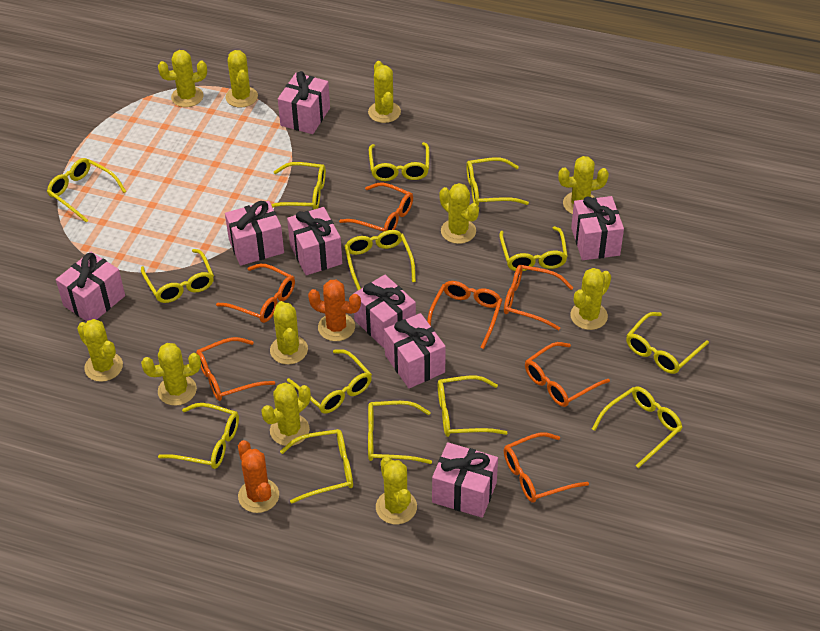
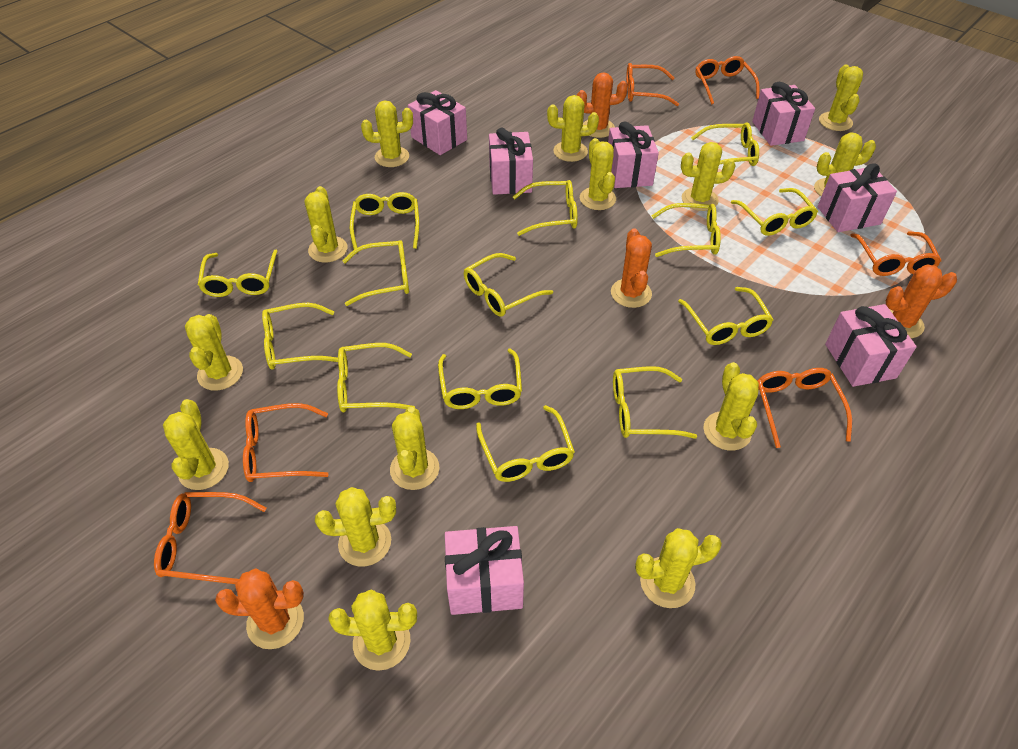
orange cactus: [238,440,279,513] [308,279,361,341] = 2 -> [215,568,304,649] [577,72,628,138] [611,228,652,308] [886,264,957,338] = 4
orange glasses: [196,337,275,401] [216,264,295,323] [339,183,413,232] [427,281,502,349] [504,265,574,330] [504,432,589,503] [525,342,610,407] = 7 -> [154,492,267,584] [243,403,329,482] [626,63,679,106] [695,56,760,105] [757,368,852,448] [850,231,941,276] = 6
pink gift: [56,252,125,321] [225,201,284,266] [278,71,330,134] [287,207,342,275] [353,275,416,348] [384,313,446,388] [432,442,498,518] [571,196,624,260] = 8 -> [408,90,467,155] [445,526,524,615] [489,128,533,195] [608,121,659,188] [752,82,815,146] [818,163,897,232] [825,304,917,387] = 7
yellow cactus: [77,319,123,382] [141,343,201,406] [158,50,207,107] [226,50,258,108] [261,382,311,446] [270,301,308,365] [368,61,401,123] [376,457,417,524] [439,183,479,244] [558,156,609,214] [570,268,611,330] = 11 -> [163,399,229,490] [185,314,243,391] [305,186,347,263] [315,487,396,566] [328,589,417,671] [361,100,413,167] [390,407,439,490] [547,95,599,162] [580,138,616,210] [635,528,722,608] [681,142,736,211] [703,362,759,451] [814,133,876,196] [819,65,863,131] = 14

